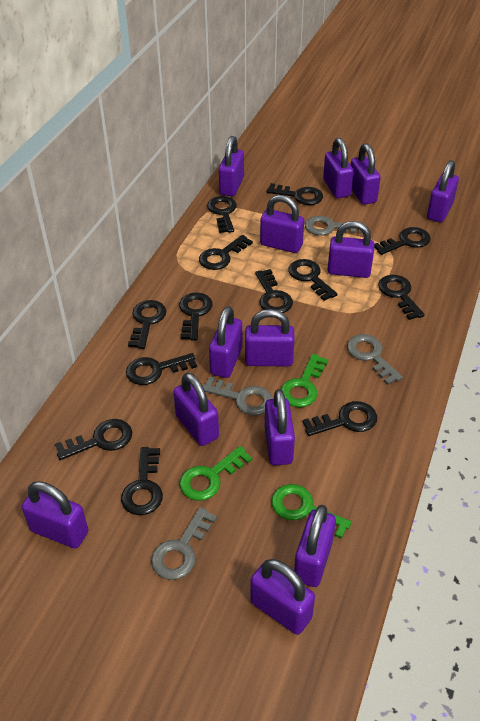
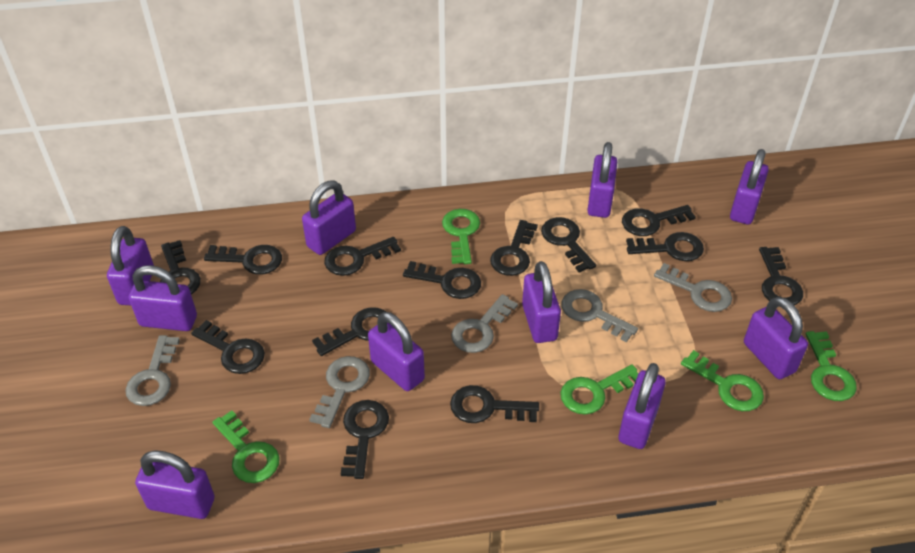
green key: [179,446,252,501] [271,484,351,539] [281,354,328,407] = 3 -> [212,410,280,483] [442,209,480,264] [560,364,638,415] [681,350,764,411] [806,331,857,401] = 5
grey key: [151,507,217,580] [203,377,273,415] [305,216,365,236] [347,334,403,385] = 4 -> [125,335,180,406] [309,356,370,428] [451,294,518,353] [561,289,638,342] [654,263,732,312] = 5
purple padlock: [22,481,88,549] [173,372,219,446] [209,306,242,378] [219,136,244,196] [245,309,295,367] [250,559,315,635] [260,195,304,253] [265,389,295,465] [294,505,336,587] [323,138,354,198] [328,221,375,278] [351,144,381,205] [427,160,459,222] = 13 -> [107,226,154,305] [129,265,197,331] [135,450,215,519] [302,181,356,255] [368,312,425,391] [522,261,561,343] [587,142,617,218] [618,363,666,449] [730,149,769,225] [744,297,808,379] = 10

